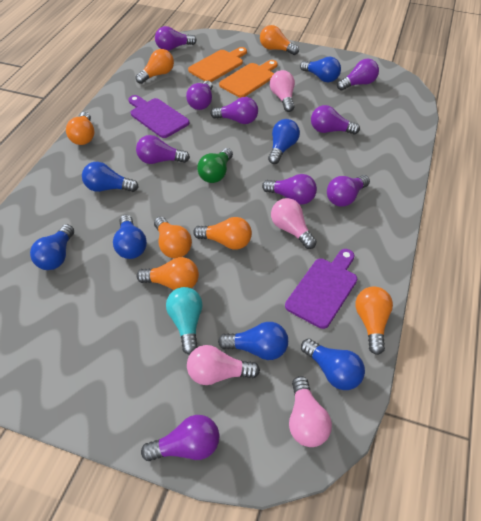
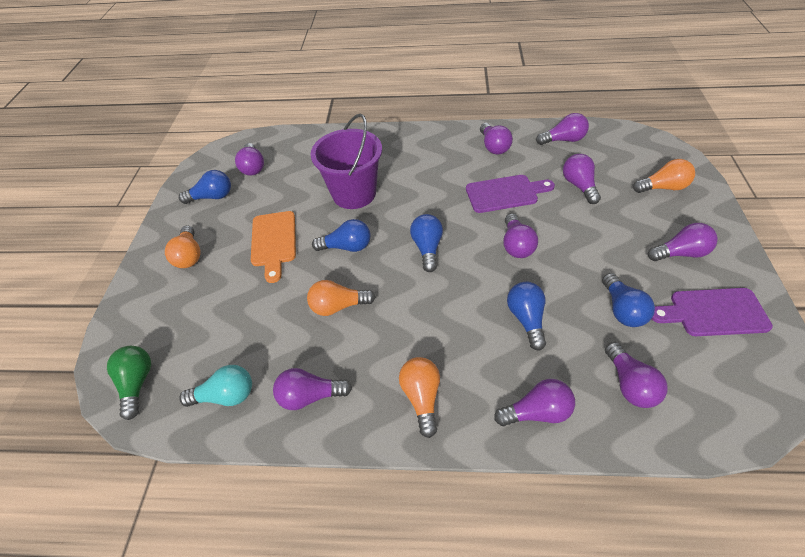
blue light bulb: [30,224,74,270] [82,162,139,192] [113,215,147,259] [218,322,288,360] [268,119,300,164] [300,57,341,82] [301,338,365,390] = 7 -> [179,170,231,204] [312,219,371,252] [410,214,443,272] [507,282,546,351] [602,273,655,327] = 5
orange cutting board: [188,47,247,82] [219,60,278,98] = 2 -> [251,211,296,283] = 1
orange light bulb: [66,112,95,145] [136,49,174,84] [136,257,199,290] [154,217,192,258] [193,217,252,250] [260,25,299,55] [355,287,393,355] = 7 -> [165,226,201,268] [307,280,375,316] [399,357,440,438] [633,159,695,193] = 4
pink light bulb: [187,345,260,385] [270,70,295,112] [271,198,317,249] [289,376,332,447] = 4 -> none = 0
purple bucket: none = 0 -> [311,114,382,209] = 1

